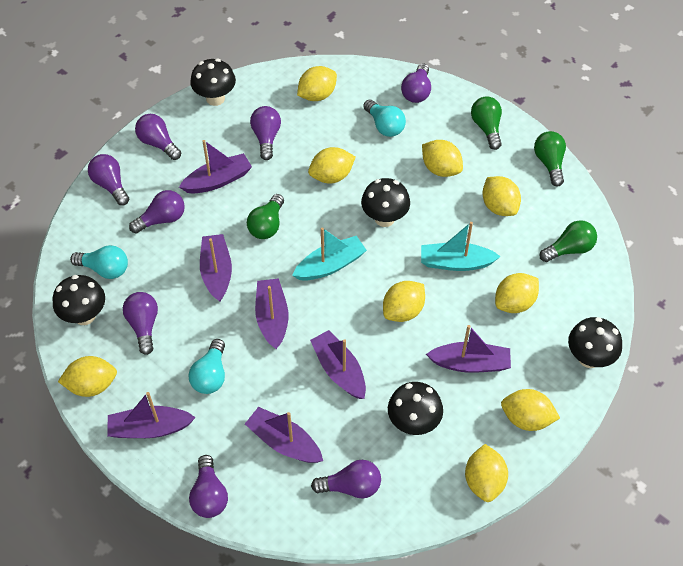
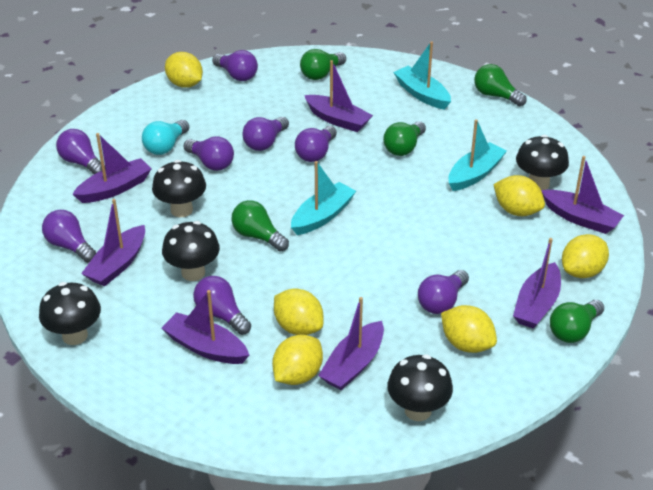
green light bulb: [247,194,284,239] [471,96,502,150] [534,131,566,186] [539,220,597,262] = 4 -> [231,200,289,252] [300,49,346,80] [383,121,426,156] [474,64,527,106] [550,300,604,343] = 5
turquoise boat: [292,228,367,281] [421,222,501,271] = 2 -> [291,161,356,235] [393,41,451,110] [448,119,507,191] = 3
turquoise light bulb: [70,245,128,279] [189,339,225,394] [363,99,406,137] = 3 -> [142,120,189,155] = 1
yellow lemon: [58,356,117,397] [297,66,337,101] [308,147,356,183] [383,281,425,322] [422,140,463,177] [465,444,508,502] [482,176,521,216] [495,273,539,313] [501,389,560,431] = 9 -> [165,52,203,88] [272,335,323,385] [274,289,324,335] [441,305,497,353] [493,175,545,216] [562,234,609,278] = 6

